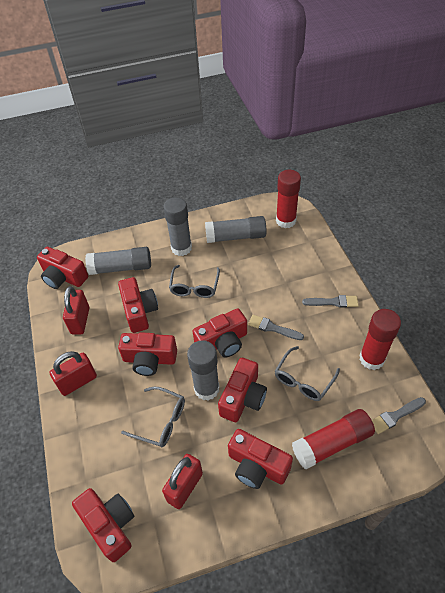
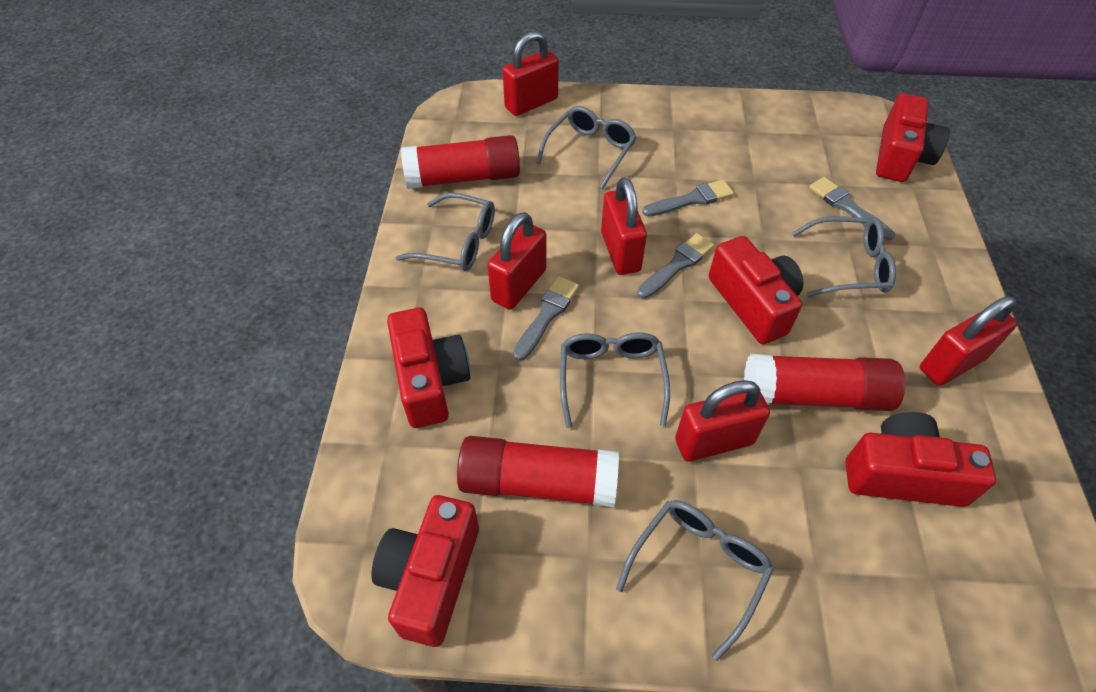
grey brush: [248,315,304,340] [302,295,359,308] [372,397,426,434] = 3 -> [513,276,579,361] [637,233,714,299] [642,179,734,217] [809,177,895,240] = 4
grey glasses: [121,387,185,447] [169,265,220,298] [275,346,340,401] = 3 -> [396,193,495,271] [536,106,637,189] [560,332,670,428] [616,500,774,661] [792,216,896,297] = 5
grey glue stick: [85,247,151,275] [163,197,192,256] [187,340,220,401] [205,216,267,243] = 4 -> none = 0
red camera: [37,247,88,289] [72,488,134,562] [118,277,158,333] [118,332,177,376] [193,308,247,358] [218,358,267,422] [228,429,293,489] = 7 -> [371,495,479,647] [387,308,470,428] [708,236,803,344] [845,412,996,507] [876,93,950,182] = 5
red padlock: [49,351,97,396] [63,286,89,334] [162,454,203,509] = 3 -> [487,212,546,310] [503,31,559,116] [601,177,647,275] [675,380,770,462] [920,296,1017,386] = 5

